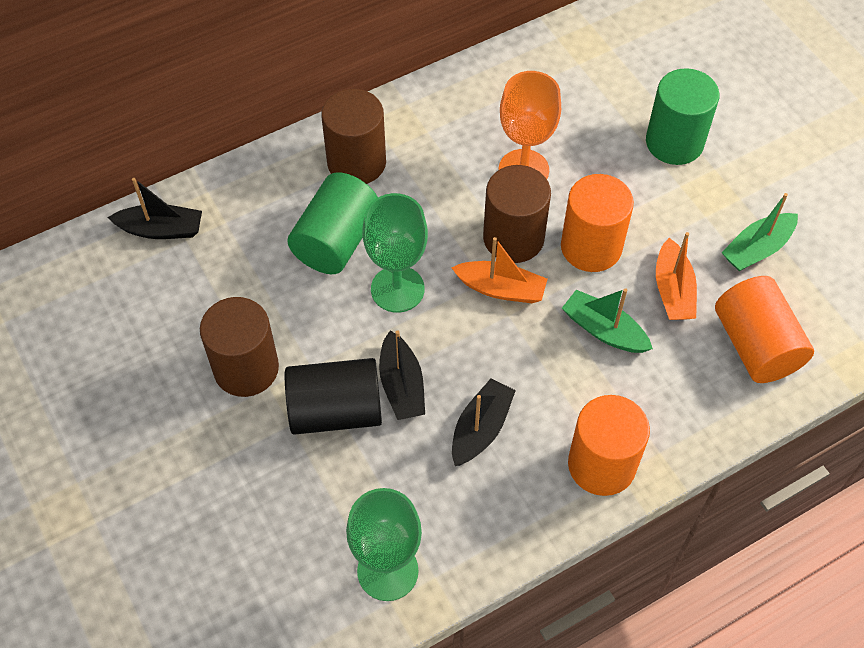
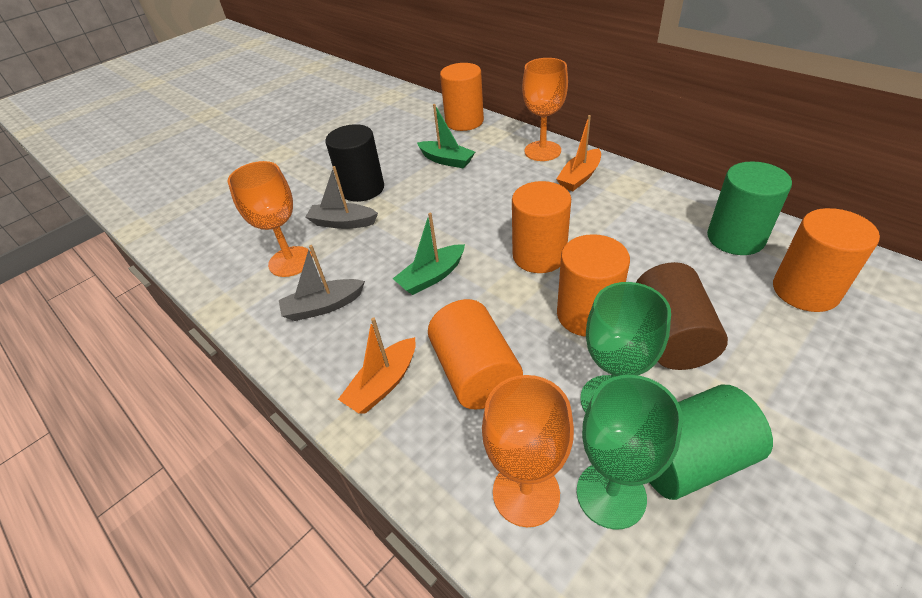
black boat: [108,178,202,239] [379,330,425,420] [452,378,516,466] = 3 -> none = 0
brown cylinder: [200,297,279,397] [321,89,386,184] [483,165,551,263] = 3 -> [636,262,728,370] = 1
grey boat: none = 0 -> [279,245,365,321] [306,166,378,229] = 2
orange cylinder: [561,174,634,272] [568,395,650,496] [715,276,814,383] = 3 -> [428,299,523,409] [440,63,484,131] [512,181,571,273] [557,234,630,337] [773,208,880,312] = 5
orange goblet: [499,71,561,179] = 1 -> [227,161,313,277] [482,375,574,527] [522,58,568,161] = 3

